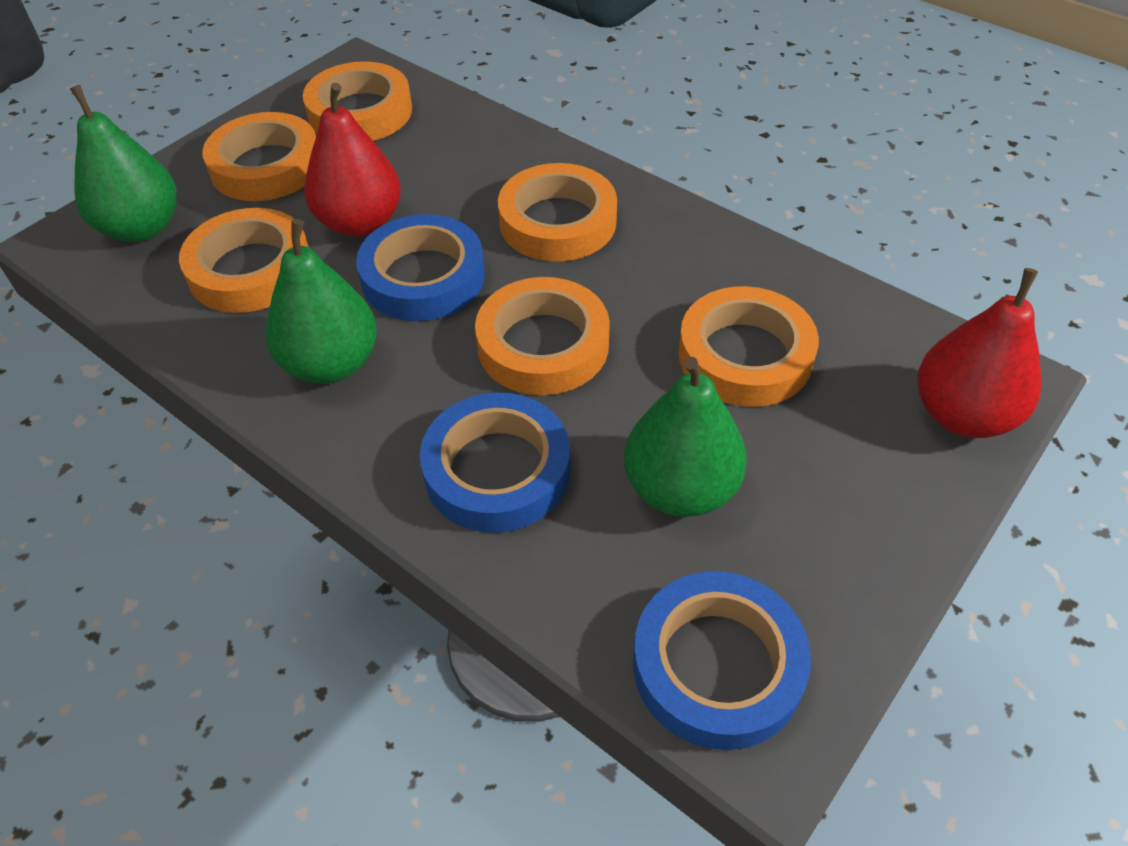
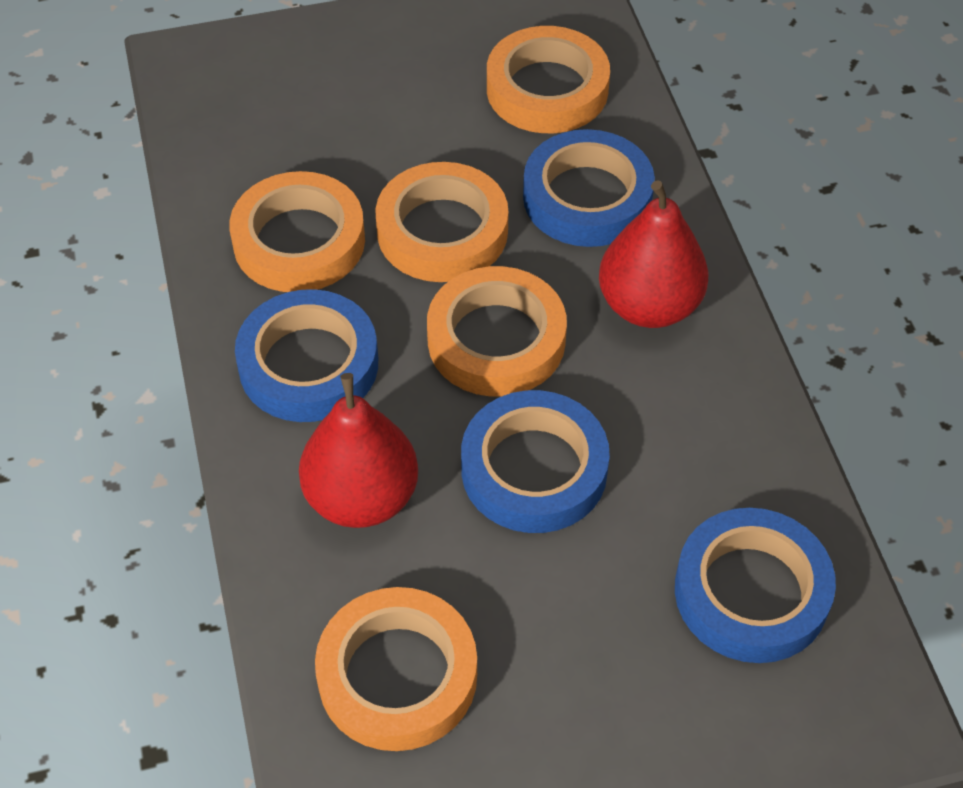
blue tape: [356,214,485,321] [420,393,570,533] [633,571,811,750] = 3 -> [235,289,378,422] [461,390,610,533] [523,129,655,247] [675,508,836,663] = 4
green pear: [70,85,177,242] [265,219,377,384] [624,357,747,517] = 3 -> none = 0
orange tape: [179,208,309,313] [202,112,316,201] [303,61,412,141] [475,277,610,395] [498,163,617,262] [678,286,819,407] = 6 -> [229,171,365,292] [315,587,477,751] [375,162,508,282] [427,266,567,397] [487,26,610,133] = 5

